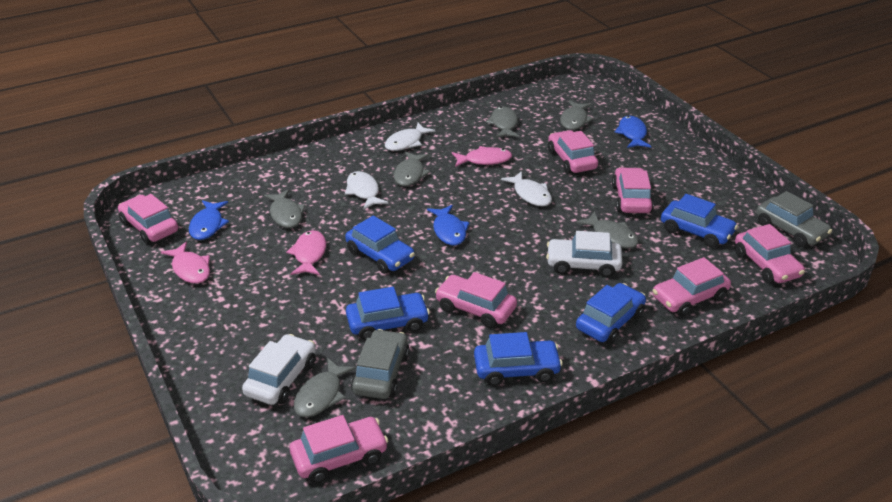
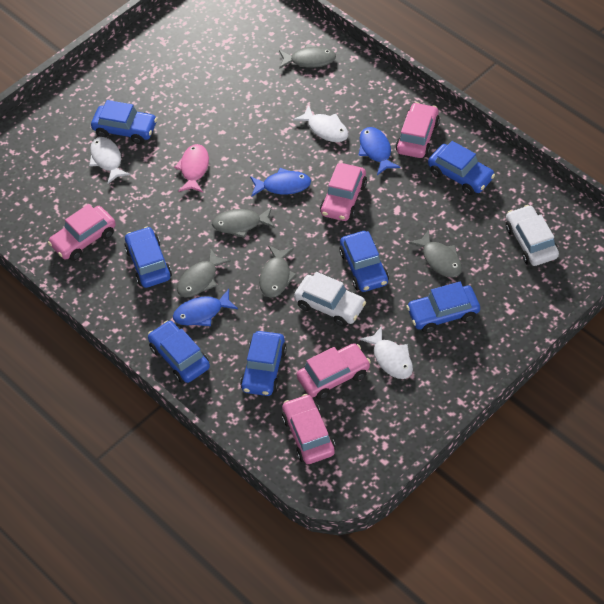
blue car: [345,216,415,274] [346,287,430,340] [474,332,563,386] [576,283,646,344] [661,194,738,248] = 5 -> [91,100,157,144] [124,226,172,288] [148,321,210,383] [240,331,287,396] [339,231,389,292] [406,282,480,333] [428,141,495,195] = 7
grey car: [351,329,410,399] [756,191,832,247] = 2 -> none = 0
grey fish: [264,189,306,228] [294,358,356,417] [394,151,430,186] [486,106,519,138] [560,100,594,130] [576,211,638,248] = 6 -> [177,249,231,298] [212,207,275,238] [259,246,297,298] [279,43,336,69] [408,230,462,277] = 5
pink car: [118,194,179,244] [290,415,388,483] [435,272,517,328] [548,130,598,174] [612,167,654,213] [652,257,731,316] [735,224,805,284] = 7 -> [48,204,116,261] [282,394,335,464] [297,343,371,400] [320,163,367,221] [396,102,440,158] = 5
pink fish: [161,242,210,284] [286,230,326,275] [452,146,512,167] = 3 -> [174,144,209,192] = 1

